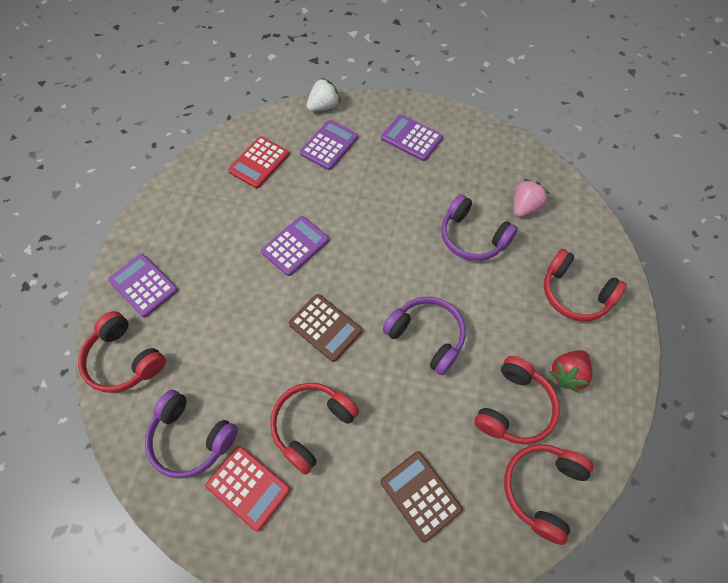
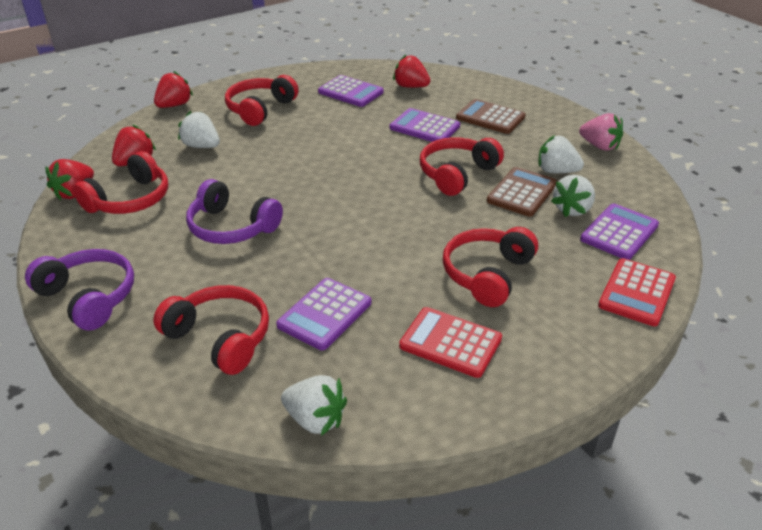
purple headphones: [145,390,238,479] [382,297,466,375] [441,194,518,261] = 3 -> [25,249,134,330] [186,179,283,244] = 2
red strawberry: [549,350,592,393] = 1 -> [45,159,94,201] [112,124,156,166] [154,71,193,108] [393,55,431,88] = 4
white strawberry: [307,78,341,111] = 1 -> [178,111,220,148] [281,375,347,436] [538,135,584,173] [551,175,595,217] = 4

